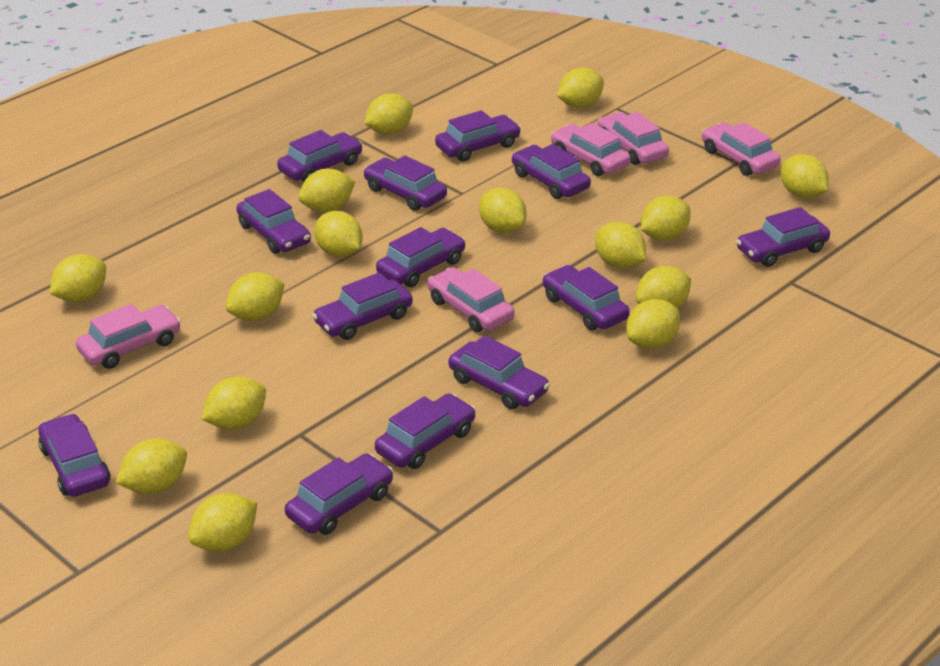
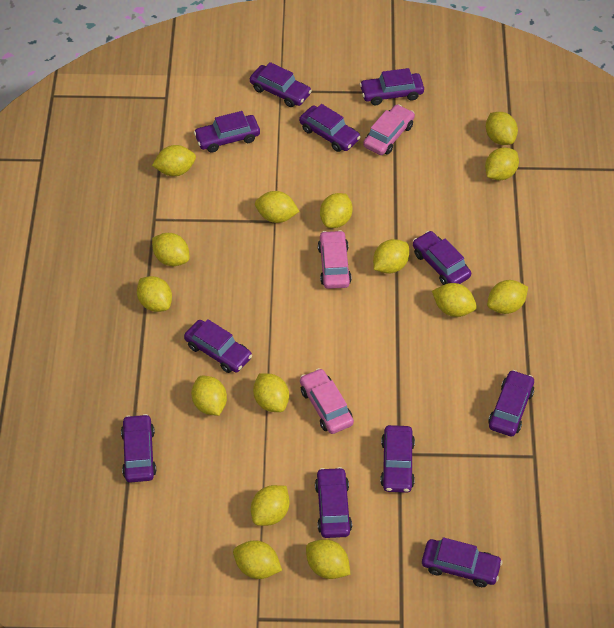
pink car: [76,304,181,369] [428,267,515,332] [551,123,631,176] [598,112,669,165] [702,122,781,176] = 5 -> [300,368,354,434] [318,230,352,289] [363,104,415,155] = 3
purple car: [38,413,110,497] [236,189,311,254] [277,130,363,182] [285,454,393,535] [312,272,413,340] [363,155,447,211] [375,393,476,469] [376,227,466,287] [435,110,521,161] [449,335,550,409] [512,144,591,199] [543,265,630,330] [736,207,830,267] = 13 -> [121,414,156,483] [184,319,252,373] [194,111,260,153] [250,62,312,107] [299,104,361,152] [315,467,352,538] [360,68,424,105] [380,425,415,493] [413,231,471,285] [422,537,503,587] [488,370,534,436] = 11

